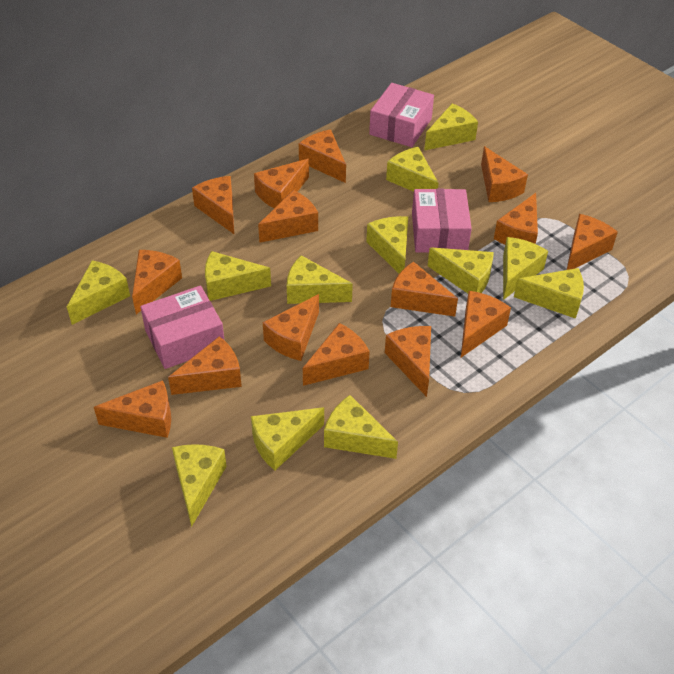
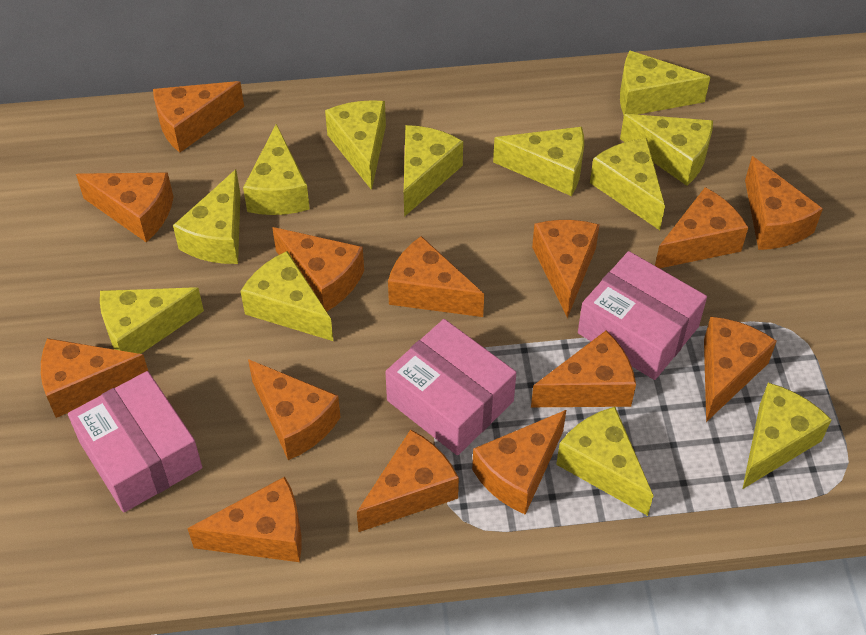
orange cheese: [94,380,171,438] [132,250,182,314] [168,336,242,395] [192,176,234,234] [254,159,309,208] [258,190,318,243] [263,294,319,361] [299,129,346,183] [303,323,370,386] [385,326,431,397] [391,261,458,317] [461,291,511,357] [481,146,528,202] [494,193,538,245] [567,214,618,270] = 15 -> [41,338,149,418] [76,173,173,242] [153,81,244,153] [187,477,302,562] [248,359,341,460] [272,227,364,311] [357,429,459,532] [388,236,484,317] [472,410,566,515] [531,331,636,407] [532,220,600,318] [655,187,748,268] [704,317,777,422] [745,156,823,250] = 14

